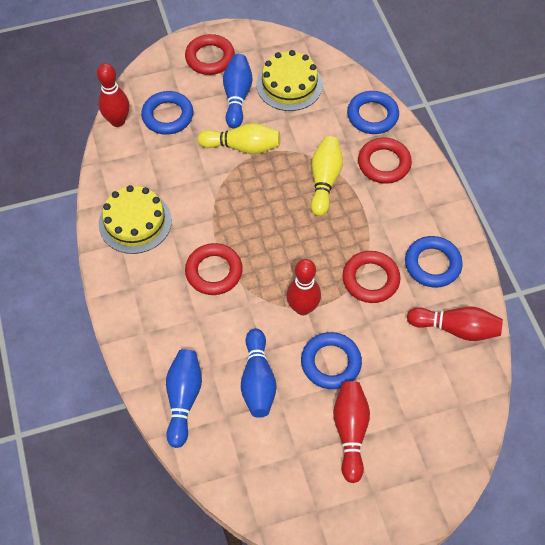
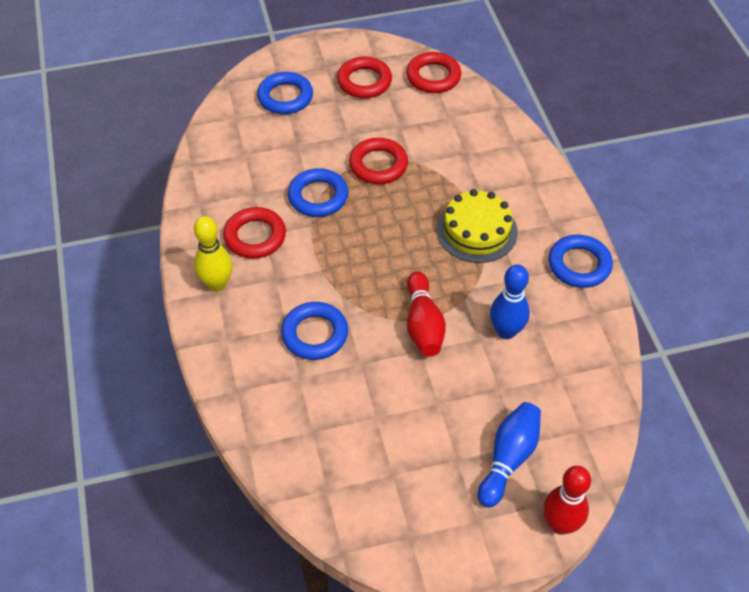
blue bowling pin: [166,349,202,448] [223,54,253,129] [241,328,277,418] = 3 -> [478,402,541,508] [490,265,530,339] = 2
red bowling pin: [97,63,129,127] [286,259,321,315] [333,381,370,483] [407,306,503,341] = 4 -> [407,271,446,357] [543,466,591,535] = 2
yellow bowling pin: [198,123,280,154] [311,136,343,216] = 2 -> [194,216,232,292] = 1
yellow cake: [99,185,172,254] [257,50,323,111] = 2 -> [436,189,518,263] = 1

